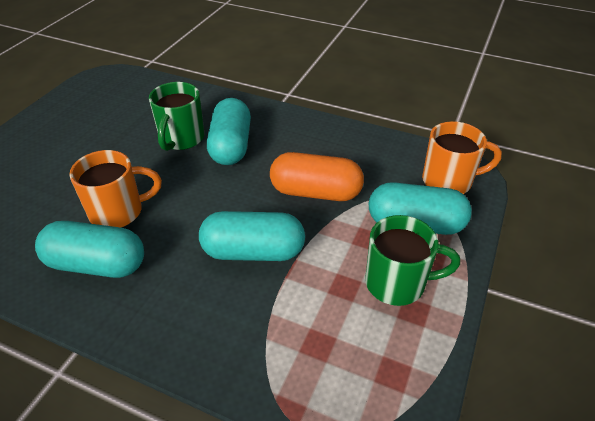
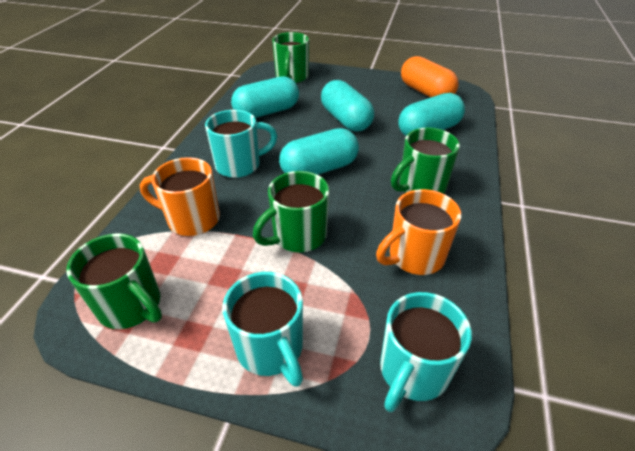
green mug: [149,82,204,151] [365,215,460,306] = 2 -> [66,233,162,329] [253,171,329,253] [272,32,309,83] [391,128,460,194] = 4
turquoise mug: none = 0 -> [205,110,277,178] [223,272,303,387] [380,292,472,412] = 3

